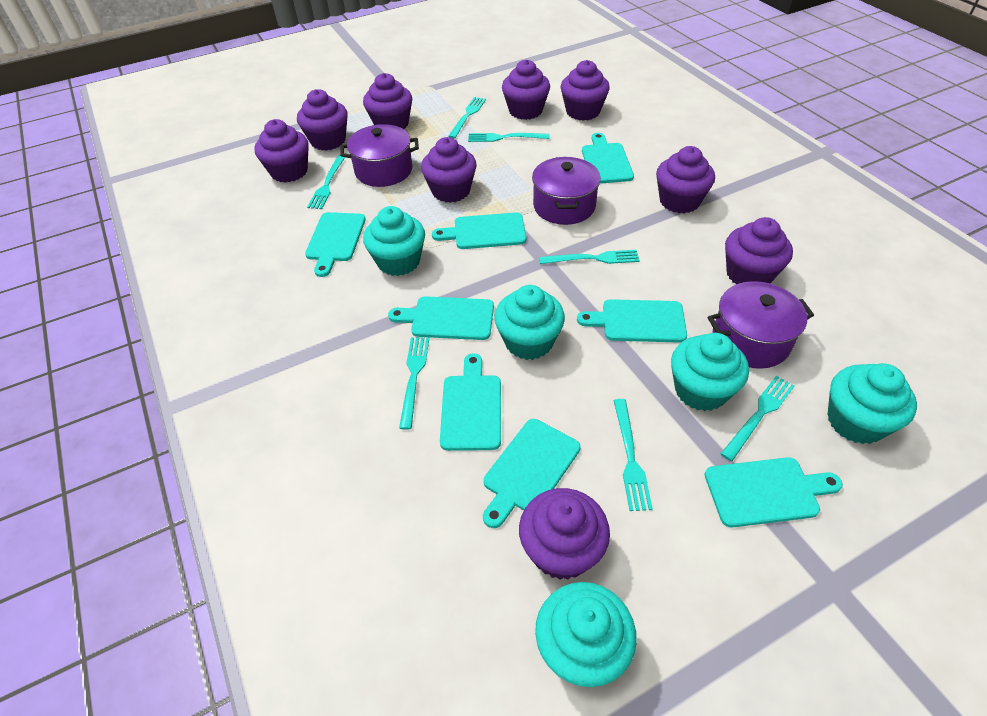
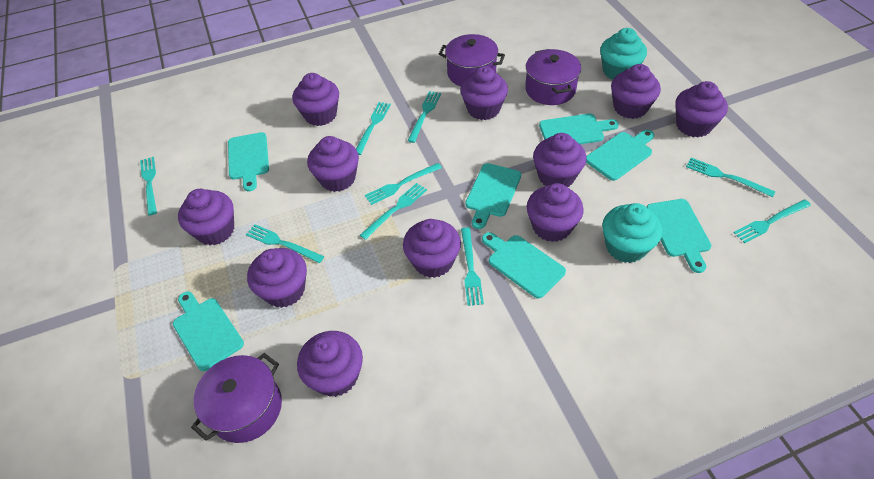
purple cupcake: [254,119,309,182] [297,89,348,151] [363,73,412,129] [421,137,477,203] [502,59,550,120] [519,488,610,580] [561,60,610,121] [656,146,715,213] [725,217,793,284] = 9 -> [178,189,234,246] [247,248,307,308] [292,73,339,126] [297,331,363,397] [307,136,359,192] [403,219,461,278] [460,66,508,120] [527,183,584,242] [533,133,586,187] [611,64,661,119] [675,81,728,137] = 11
turquoise cupcake: [363,206,425,276] [494,285,565,360] [535,582,637,687] [671,333,749,411] [828,363,917,444] = 5 -> [600,28,647,79] [602,203,662,263] = 2
turquoise cutting board: [305,212,366,277] [388,296,494,340] [432,212,526,249] [440,353,501,451] [483,419,580,528] [577,299,687,343] [582,133,634,184] [705,457,843,528] = 8 -> [173,291,244,371] [228,132,269,191] [465,163,521,229] [482,232,566,298] [539,114,619,144] [586,130,654,181] [647,199,712,273] = 7
turquoise fork: [307,155,345,209] [399,337,429,430] [448,97,486,139] [468,133,550,142] [539,250,640,264] [613,399,653,511] [721,376,795,461] = 7 -> [140,157,157,216] [246,224,324,263] [356,102,391,155] [360,183,427,240] [365,163,442,205] [407,91,441,143] [461,227,484,306] [686,158,775,197] [734,199,811,243] = 9

